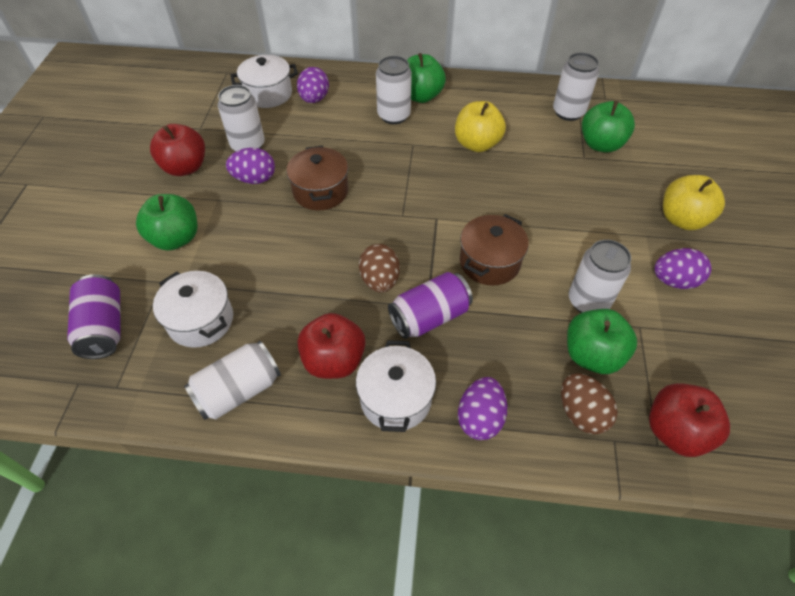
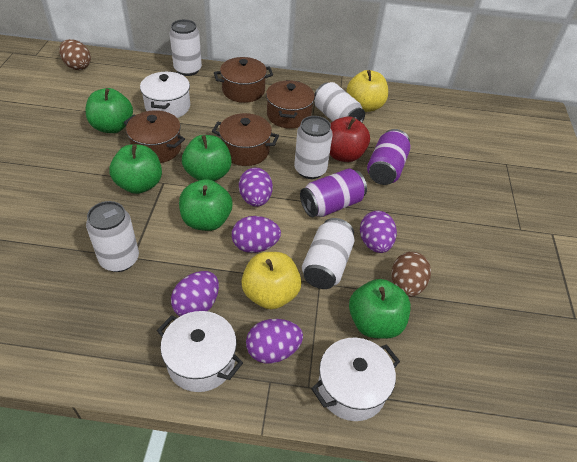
brown pot: [287,146,348,210] [460,214,529,286] = 2 -> [124,110,185,163] [212,113,279,166] [214,57,273,103] [266,80,315,129] = 4
green apple: [136,194,197,251] [407,53,446,103] [567,309,637,374] [582,101,635,153] = 4 -> [86,88,133,133] [109,145,162,194] [179,179,233,231] [182,135,232,181] [349,279,411,339] = 5
purple egg: [226,148,275,184] [297,67,329,103] [458,377,507,440] [654,248,712,289] = 4 -> [171,271,219,316] [232,216,281,253] [239,167,273,207] [246,319,303,364] [360,211,397,253] = 5
red apple: [150,124,205,176] [298,313,366,379] [649,383,730,457] = 3 -> [330,117,370,162] = 1

